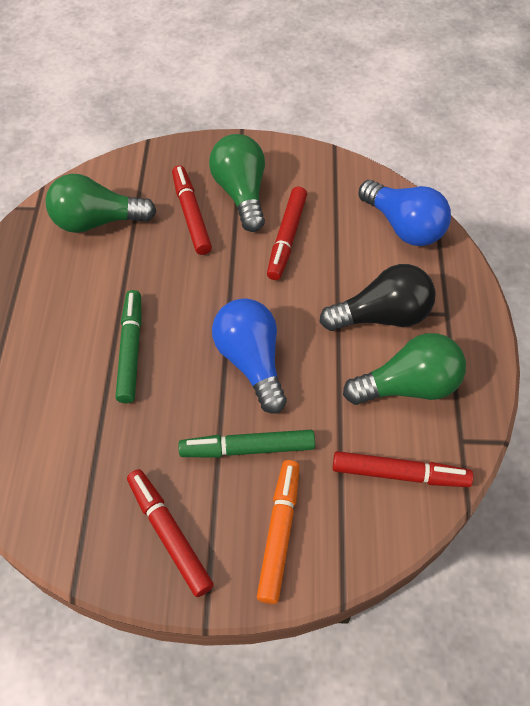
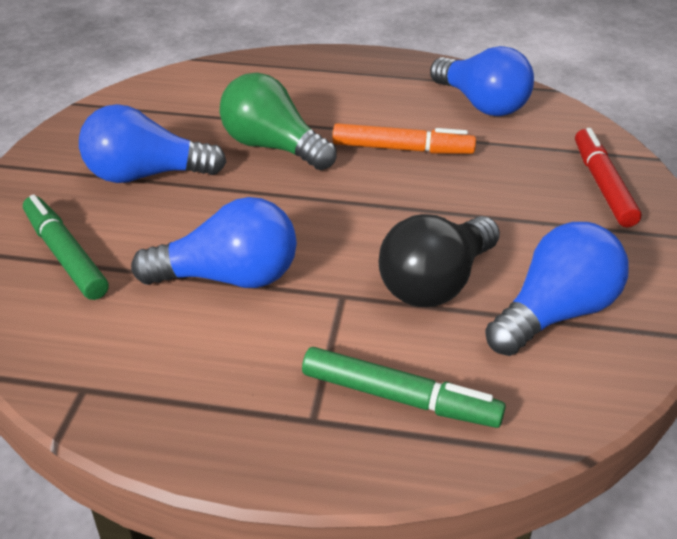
blue light bulb: [212,298,287,414] [358,180,451,246] = 2 -> [79,104,226,183] [131,197,297,288] [430,46,534,116] [485,222,629,356] = 4
green light bulb: [45,174,156,233] [209,134,265,232] [343,333,466,405] = 3 -> [220,73,337,170] = 1
red marker: [127,469,214,597] [172,165,212,255] [267,187,307,280] [333,451,473,487] = 4 -> [575,128,642,227] = 1

